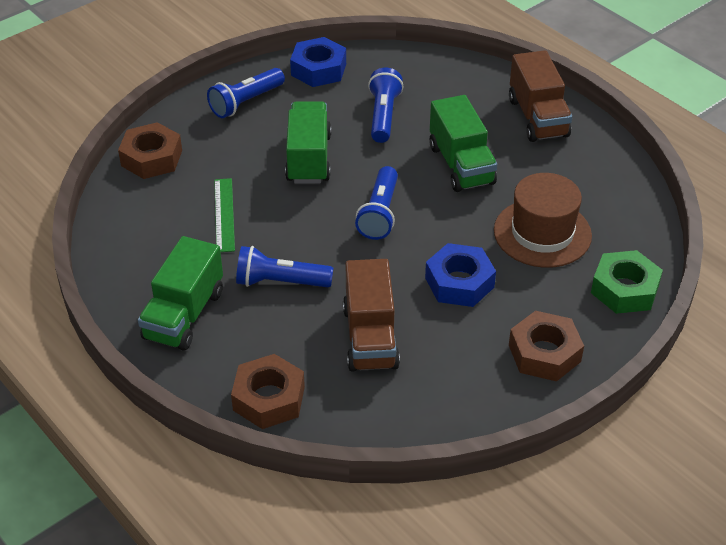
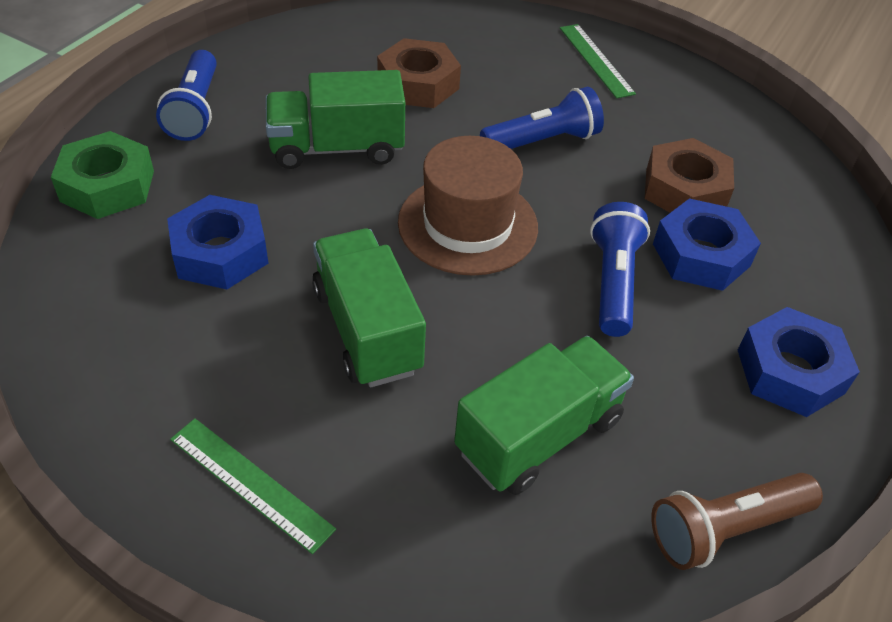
blue flashlight: [207,68,285,118] [236,246,333,287] [355,166,398,240] [368,68,403,143] = 4 -> [156,50,217,141] [480,87,604,149] [590,202,650,337] = 3
blue nut: [290,37,346,87] [425,243,496,307] = 2 -> [167,195,269,289] [653,198,761,291] [738,307,860,417] = 3
brown flashlight: none = 0 -> [651,473,823,570] = 1
brown nut: [118,122,182,179] [231,354,305,429] [509,311,584,381] = 3 -> [377,38,461,108] [645,138,734,213] = 2
brown truck: [343,259,400,372] [509,50,572,142] = 2 -> none = 0
green ruler: [214,178,235,252] = 1 -> [170,418,336,554] [560,24,636,99] = 2

